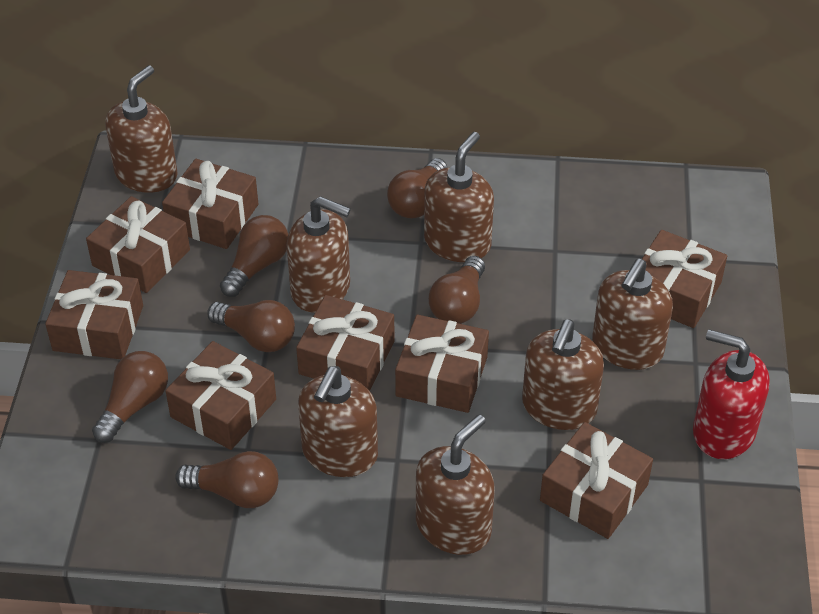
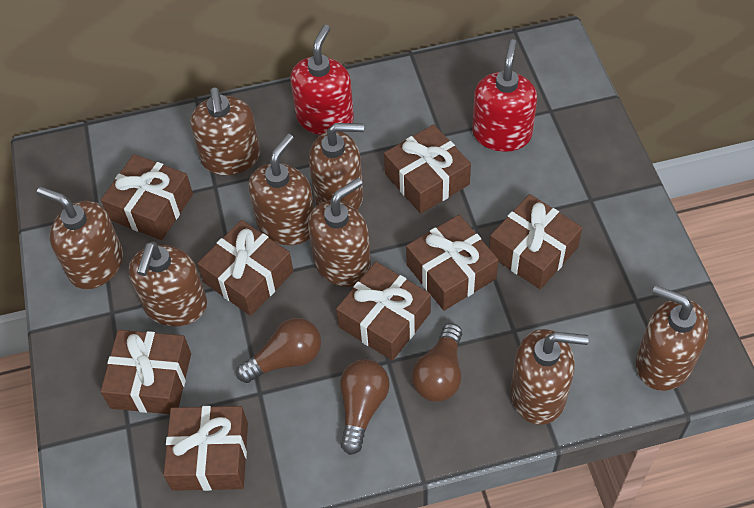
brown light bulb: [92,351,168,443] [175,451,278,508] [207,300,295,352] [220,215,288,297] [387,158,447,218] [429,256,485,324] = 6 -> [236,318,321,383] [340,359,390,455] [412,323,462,402] = 3
brown soap dispenser: [105,65,178,193] [287,196,351,313] [298,366,378,477] [416,415,495,555] [424,132,494,262] [522,320,604,430] [592,259,673,370] = 7 -> [37,187,123,289] [129,242,207,327] [191,87,260,175] [248,134,314,245] [308,178,371,287] [309,123,364,210] [511,329,589,425] [636,285,709,391] = 8
red soap dispenser: [693,330,770,459] = 1 -> [290,25,354,135] [472,39,537,152] = 2

